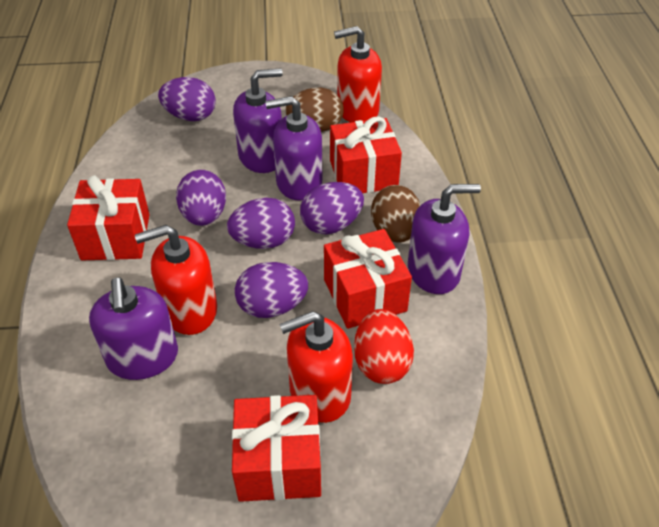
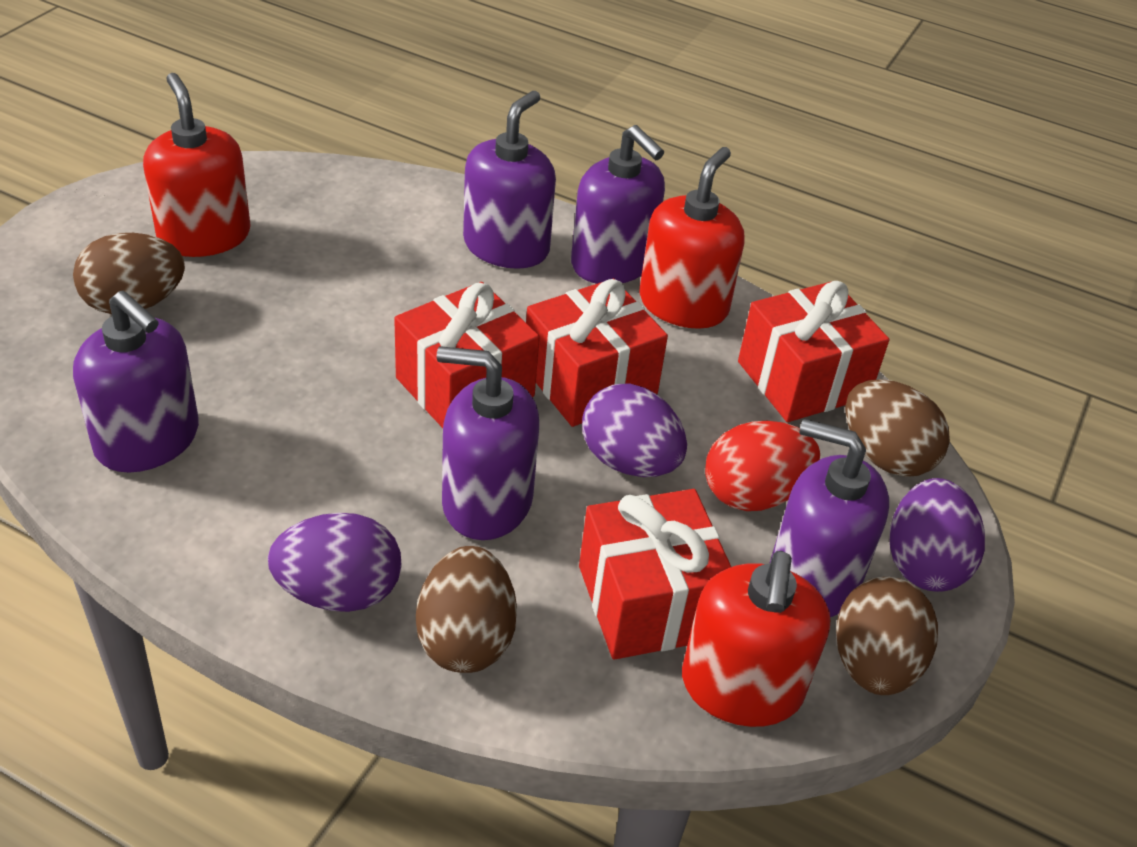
brown egg: [286,88,344,132] [371,185,420,243] = 2 -> [73,233,185,314] [416,546,517,673] [836,577,938,695] [845,379,950,477] = 4
purple egg: [158,77,216,121] [176,170,226,226] [227,198,295,249] [235,262,308,318] [300,182,364,234] = 5 -> [268,513,402,612] [582,383,687,477] [890,478,985,592] = 3
purple soap dispenser: [89,277,178,380] [233,68,283,173] [265,96,322,200] [408,184,481,294] = 4 -> [73,291,199,473] [437,346,539,540] [463,91,556,269] [571,125,665,284] [769,419,889,617] = 5

